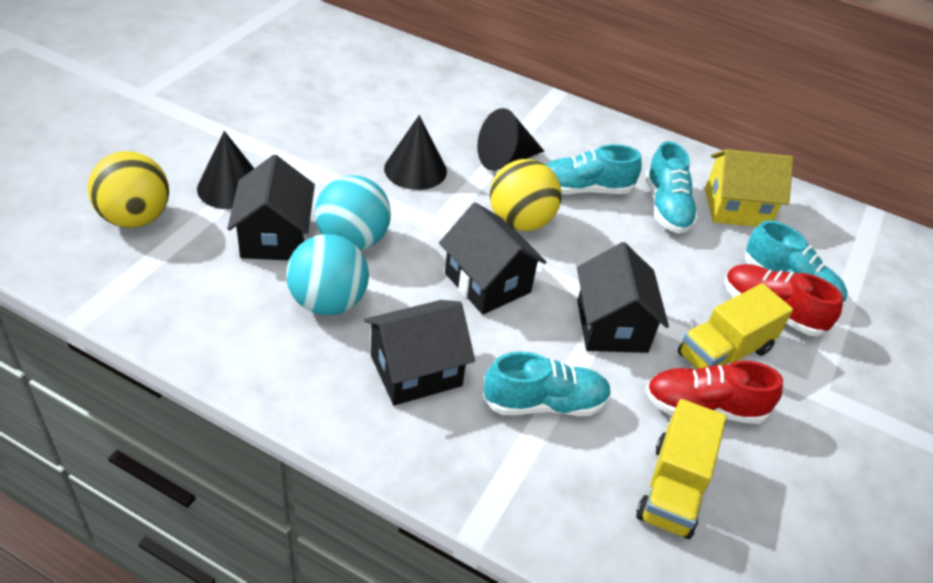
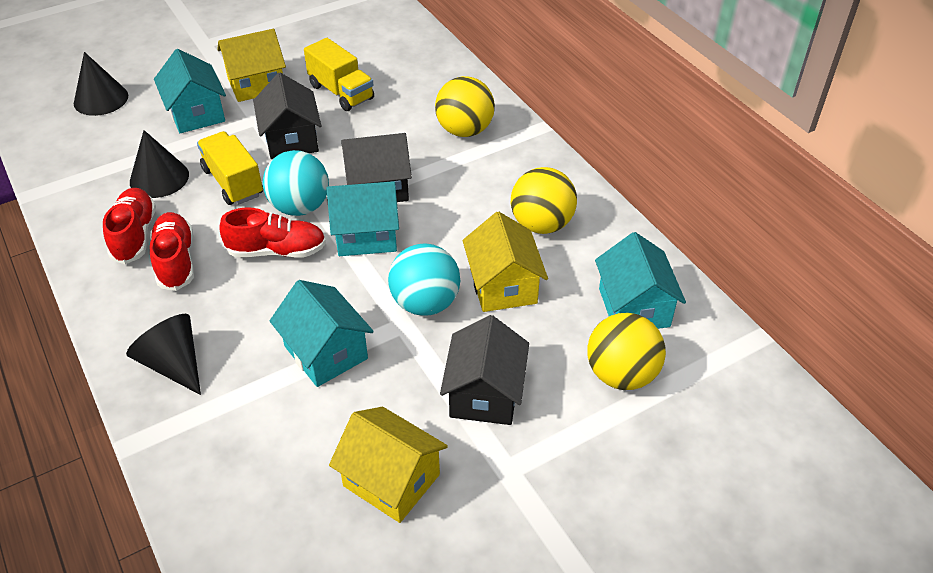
black house: [227,155,315,260] [364,300,475,405] [439,203,546,314] [577,242,669,353] = 4 -> [253,73,322,159] [341,133,412,202] [440,315,529,425] = 3
red shoe: [645,361,783,424] [724,264,843,336] = 2 -> [103,188,156,264] [150,212,194,291] [219,208,326,258] = 3
turquoise house: none = 0 -> [154,49,226,133] [270,280,374,387] [327,181,399,256] [595,232,686,329] = 4
turquoise shoe: [483,351,611,416] [546,144,642,194] [645,141,698,233] [745,220,847,308] = 4 -> none = 0
yellow ball: [88,151,169,228] [490,159,562,231] = 2 -> [435,76,495,137] [511,167,577,234] [587,313,666,390] = 3
yellow house: [705,149,793,227] = 1 -> [217,29,286,102] [329,407,448,523] [463,212,548,312] = 3

